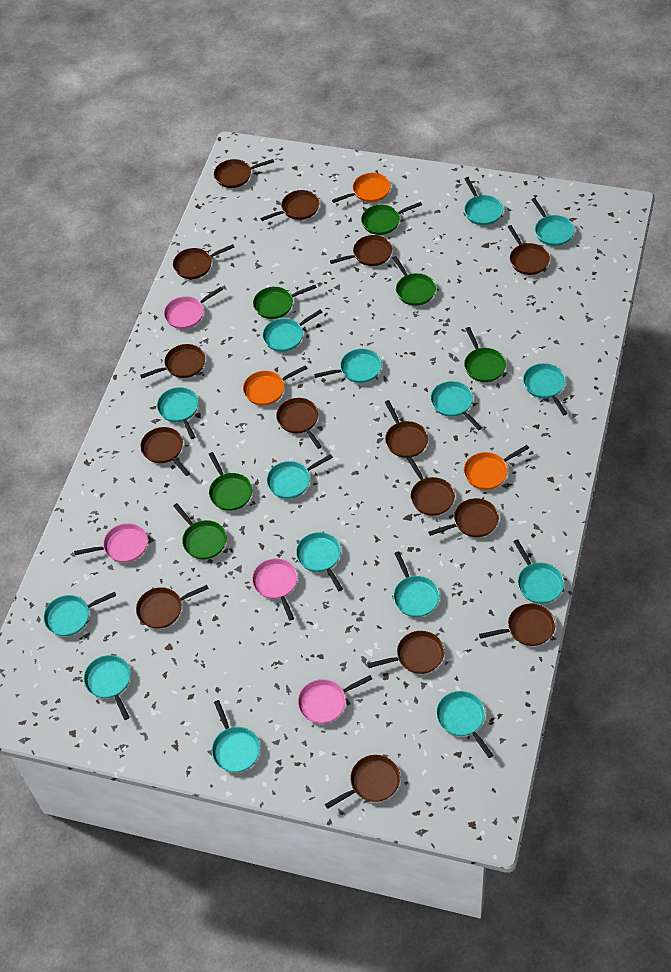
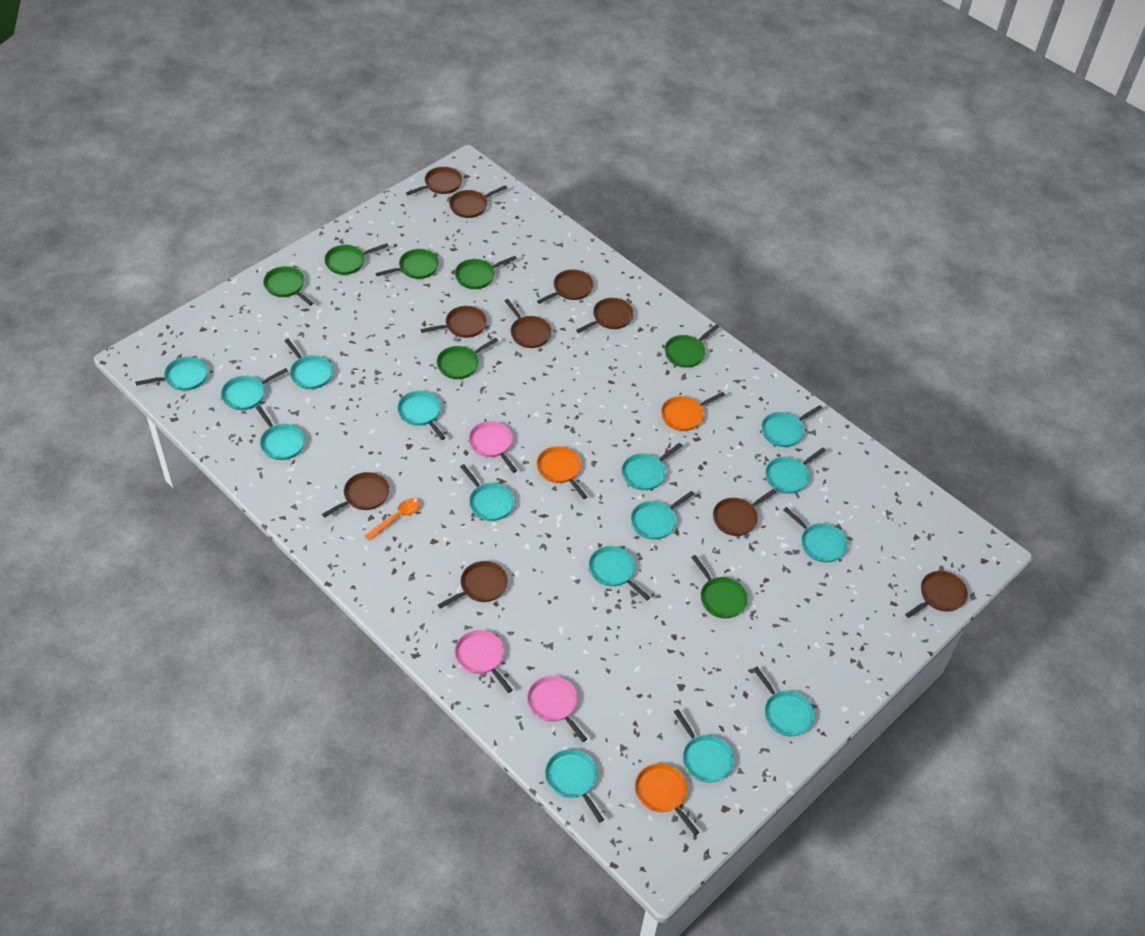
brown pan: [136,585,209,629] [140,344,205,378] [140,427,190,476] [173,244,235,279] [214,159,274,188] [260,190,319,221] [276,398,322,449] [325,755,400,809] [330,235,392,266] [368,631,444,674] [385,400,428,458] [407,456,455,516] [428,498,499,537] [479,604,555,646] [508,225,550,275] = 15 -> [322,472,389,518] [406,167,462,195] [420,306,487,338] [438,561,508,609] [449,185,507,218] [504,299,552,348] [537,269,593,304] [576,298,634,333] [713,489,776,536] [905,571,968,618] = 10
green pan: [174,503,227,560] [209,452,252,511] [253,285,317,319] [361,202,422,235] [392,256,436,306] [464,327,506,382] = 6 -> [263,266,313,306] [324,243,388,275] [376,249,439,279] [437,338,498,379] [455,256,517,289] [664,324,719,368] [691,555,748,618] = 7
orange spoon: none = 0 -> [364,498,420,541] = 1
pink pan: [74,523,148,562] [164,287,223,329] [252,558,297,621] [298,675,372,724] = 4 -> [454,630,513,693] [468,421,517,473] [527,676,587,742] = 3

